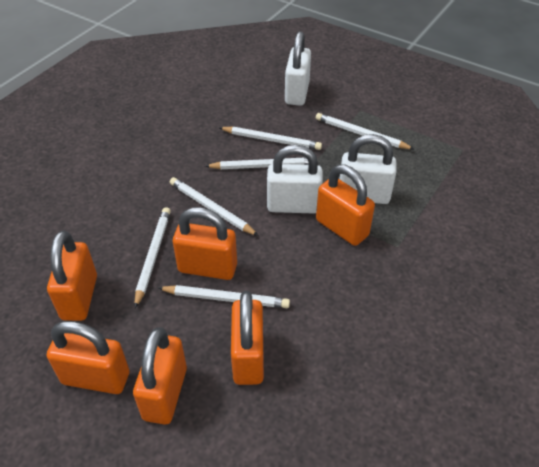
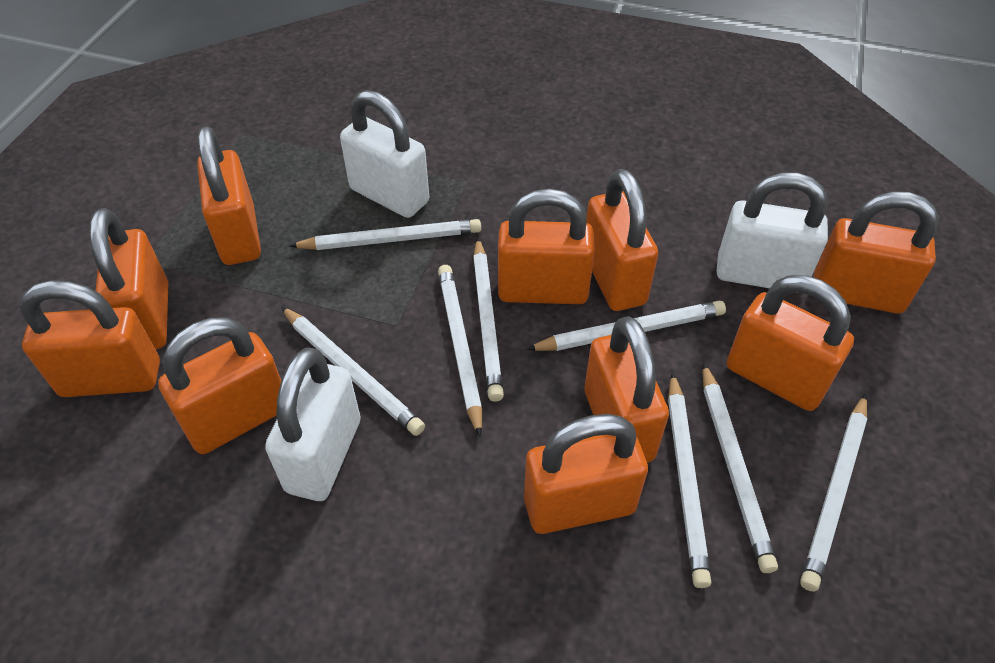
orange padlock: [47,231,97,321] [47,321,129,394] [133,327,187,425] [173,207,237,280] [231,291,264,385] [316,164,375,246] = 6 -> [19,280,160,397] [90,208,168,349] [158,317,281,454] [197,126,261,265] [498,189,595,304] [524,414,648,534] [585,316,669,463] [586,169,658,311] [727,275,854,411] [814,192,939,313] = 10
white pencil: [134,207,171,308] [158,285,290,308] [170,177,259,236] [205,157,309,169] [219,127,322,150] [316,113,414,149] = 6 -> [281,307,425,436] [289,219,481,250] [438,265,482,437] [473,238,504,402] [526,301,726,351] [668,372,711,588] [702,363,778,573] [800,394,867,592] = 8

